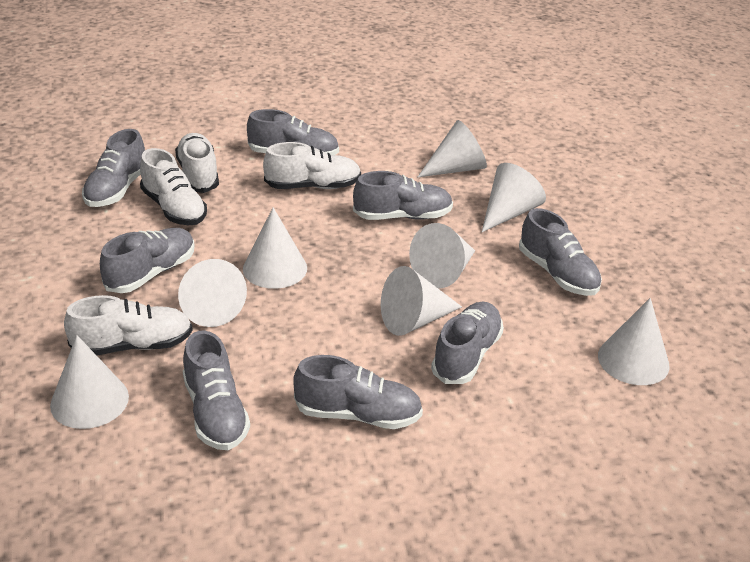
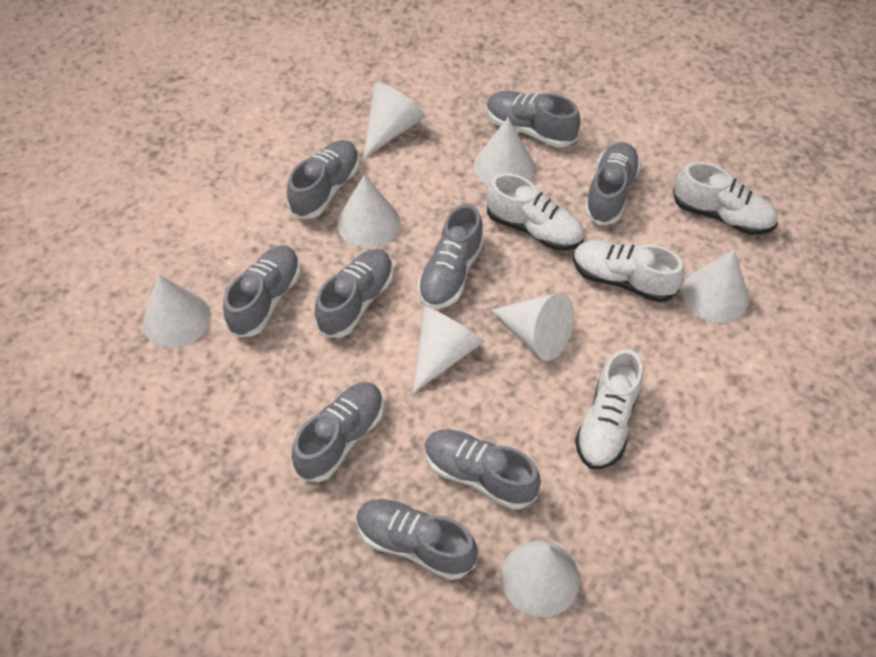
grey shoe: [82,129,145,207] [100,228,195,293] [183,330,250,450] [247,109,339,155] [293,355,423,429] [353,171,453,220] [431,302,504,384] [519,208,602,296] = 8 -> [223,246,300,338] [287,140,360,219] [292,382,384,482] [315,249,393,338] [356,499,478,580] [418,204,484,309] [425,429,541,510] [486,91,581,148] [584,142,641,225] = 9

